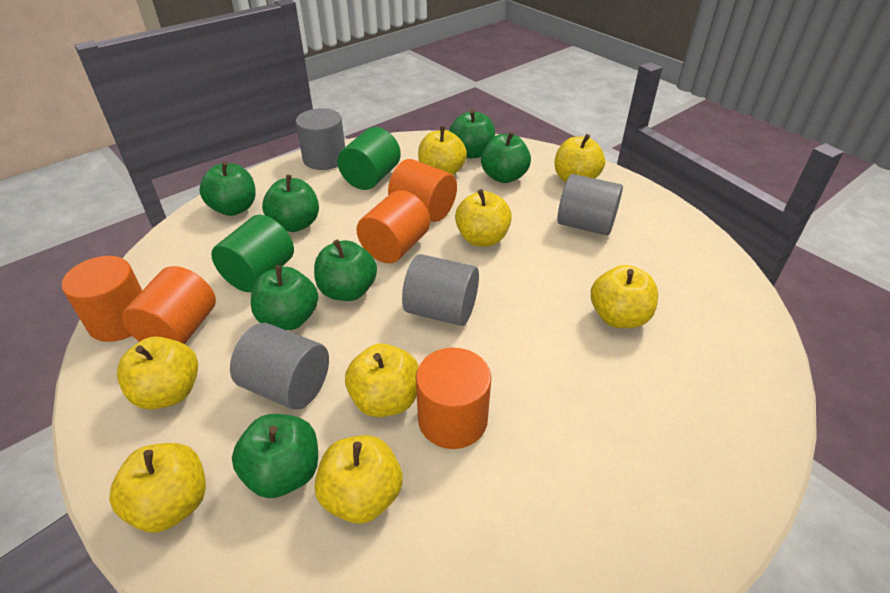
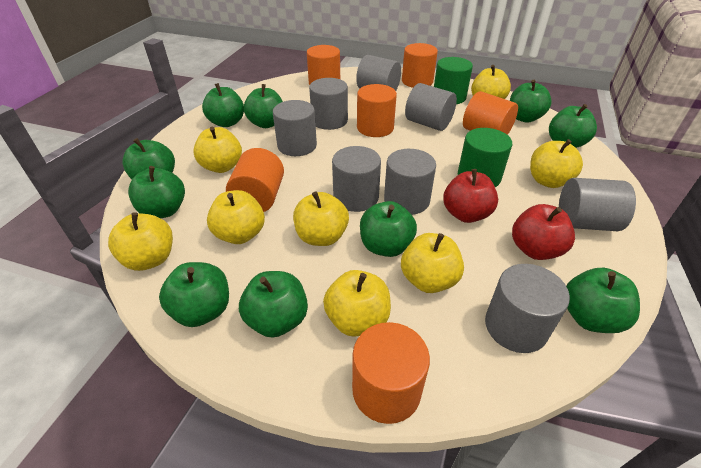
green apple: [199,161,256,216] [232,414,318,498] [251,265,318,330] [262,175,319,232] [314,240,377,301] [449,110,495,158] [481,131,531,183] = 7 -> [122,138,175,179] [128,166,185,218] [159,262,229,327] [202,83,244,127] [239,271,308,338] [244,84,283,128] [360,201,417,257] [510,80,552,123] [549,104,597,148] [566,267,640,333] = 10
grey cylinder: [230,323,329,410] [296,108,345,170] [402,254,479,326] [557,174,623,235] = 4 -> [273,100,317,156] [309,78,348,130] [332,146,381,212] [356,55,401,91] [384,149,436,215] [405,83,457,131] [485,264,570,353] [559,178,636,231] = 8
orange cylinder: [62,256,142,342] [122,266,216,344] [356,190,430,263] [388,159,457,222] [416,348,491,449] = 5 -> [226,148,284,212] [307,45,340,85] [352,322,430,424] [357,84,397,137] [402,43,438,88] [463,91,518,135] = 6
red apple: none = 0 -> [443,169,498,223] [512,204,575,260] = 2

